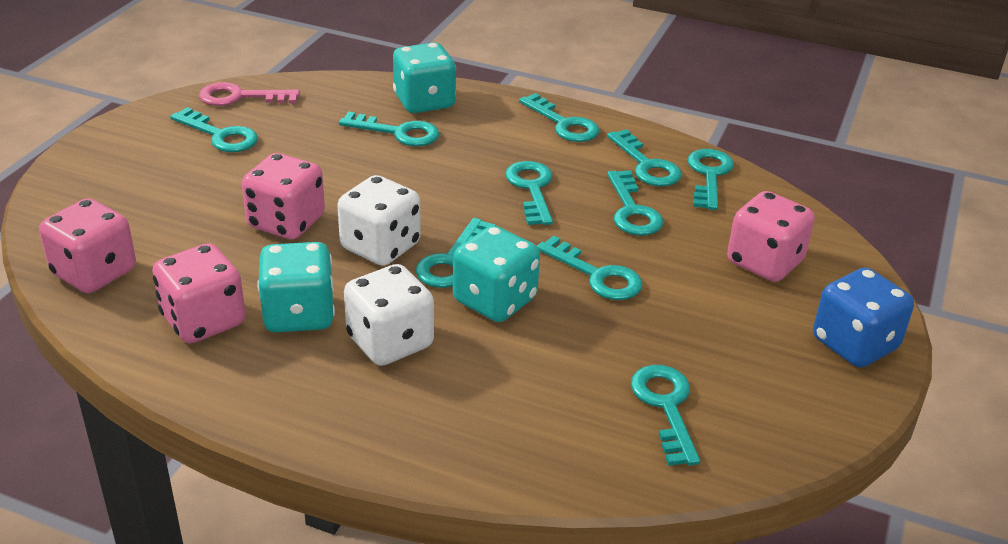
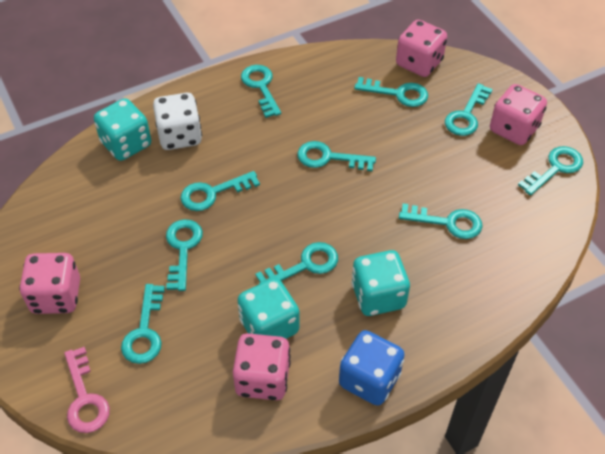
white dice: [337,175,421,266] [344,264,434,366] = 2 -> [153,93,202,150] = 1

